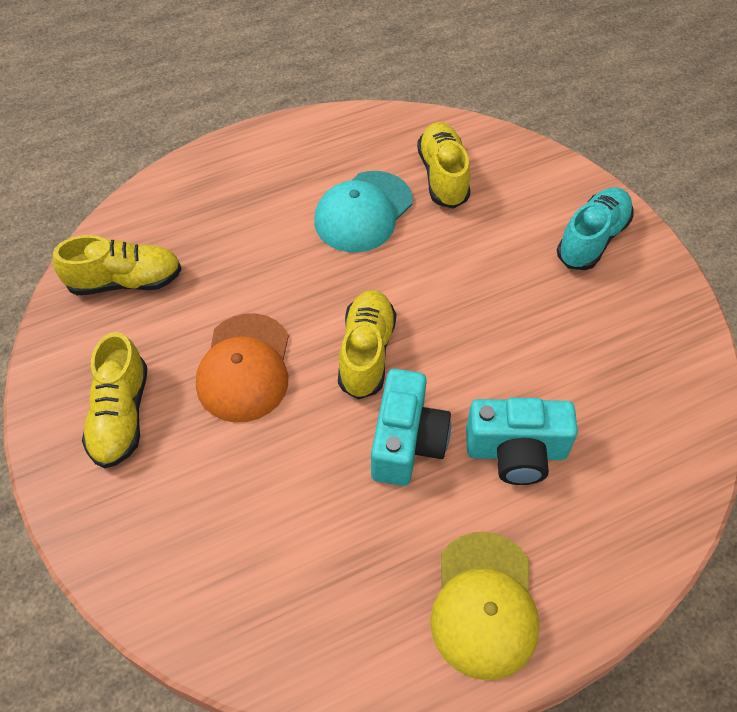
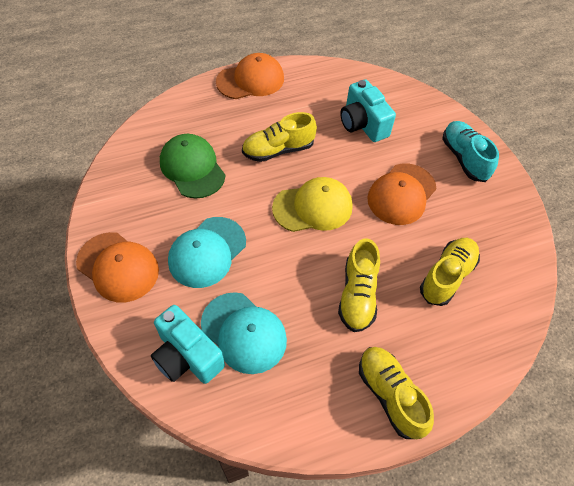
green cap: none = 0 -> [160,134,225,199] = 1
orange cap: [196,313,289,423] = 1 -> [76,232,159,302] [216,53,284,99] [367,164,437,225] = 3
turquoise cap: [314,171,413,252] = 1 -> [168,217,246,288] [201,292,287,374] = 2

